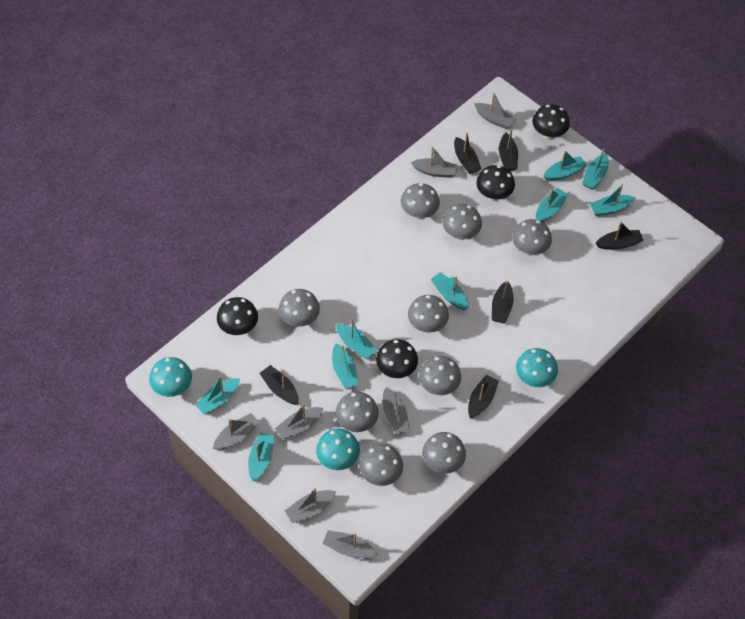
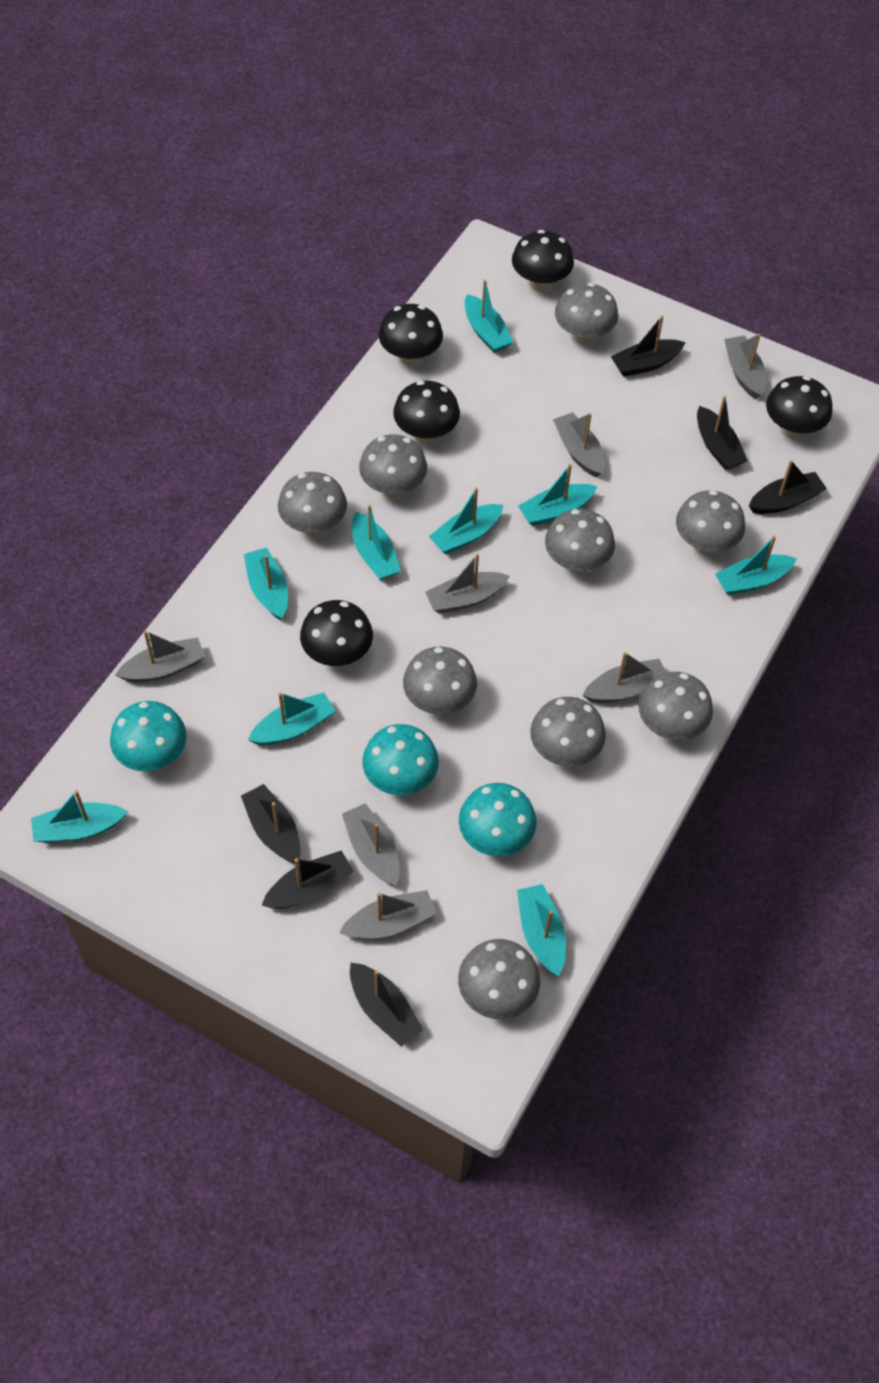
black mushroom: [217,297,258,335] [376,339,418,378] [476,165,515,201] [532,105,570,140] = 4 -> [300,600,373,666] [378,304,443,366] [393,381,460,444] [512,230,574,292] [766,376,832,439] = 5

